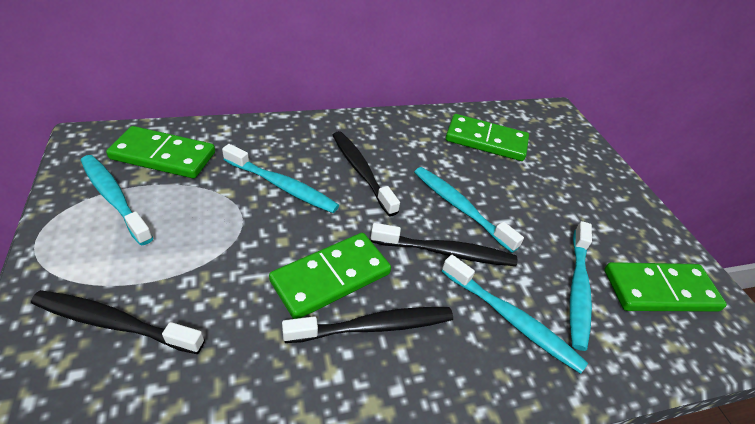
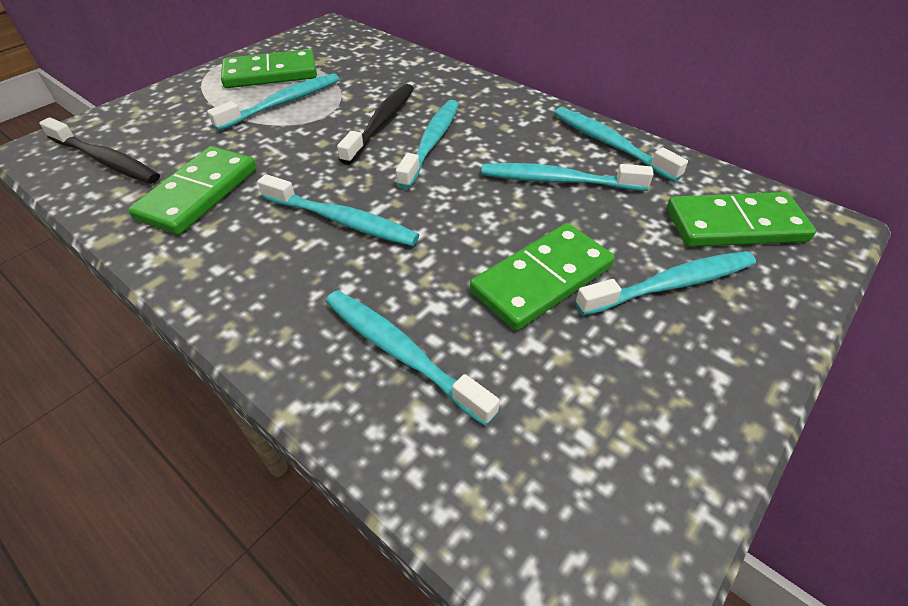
black toothbrush: [31,290,205,354] [282,307,453,343] [333,131,400,216] [371,223,517,266] = 4 -> [39,117,160,184] [337,84,414,165] = 2
turquoise toothbrush: [81,155,153,246] [222,144,339,213] [414,167,524,253] [442,255,588,374] [570,221,592,351] = 5 -> [207,74,339,131] [257,174,419,246] [326,290,500,426] [396,100,459,189] [481,163,653,191] [554,107,688,182] [575,251,756,316] = 7

